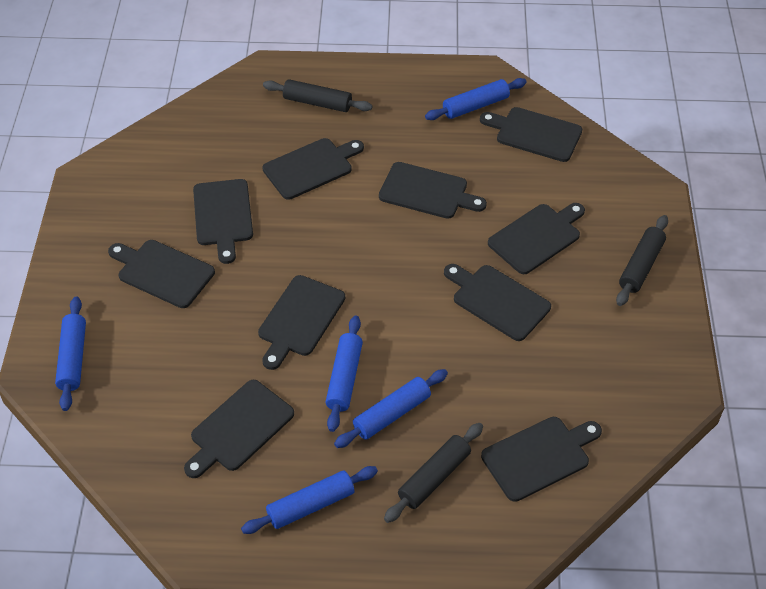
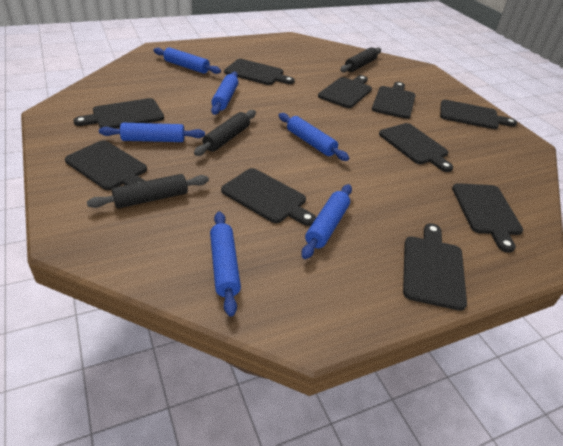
blue rolling pin: [55,297,86,411] [241,466,378,534] [325,316,363,432] [334,369,448,448] [425,78,527,120] = 5 -> [99,123,205,142] [154,47,221,74] [210,211,241,317] [211,72,238,115] [278,113,349,161] [301,184,352,259] = 6

